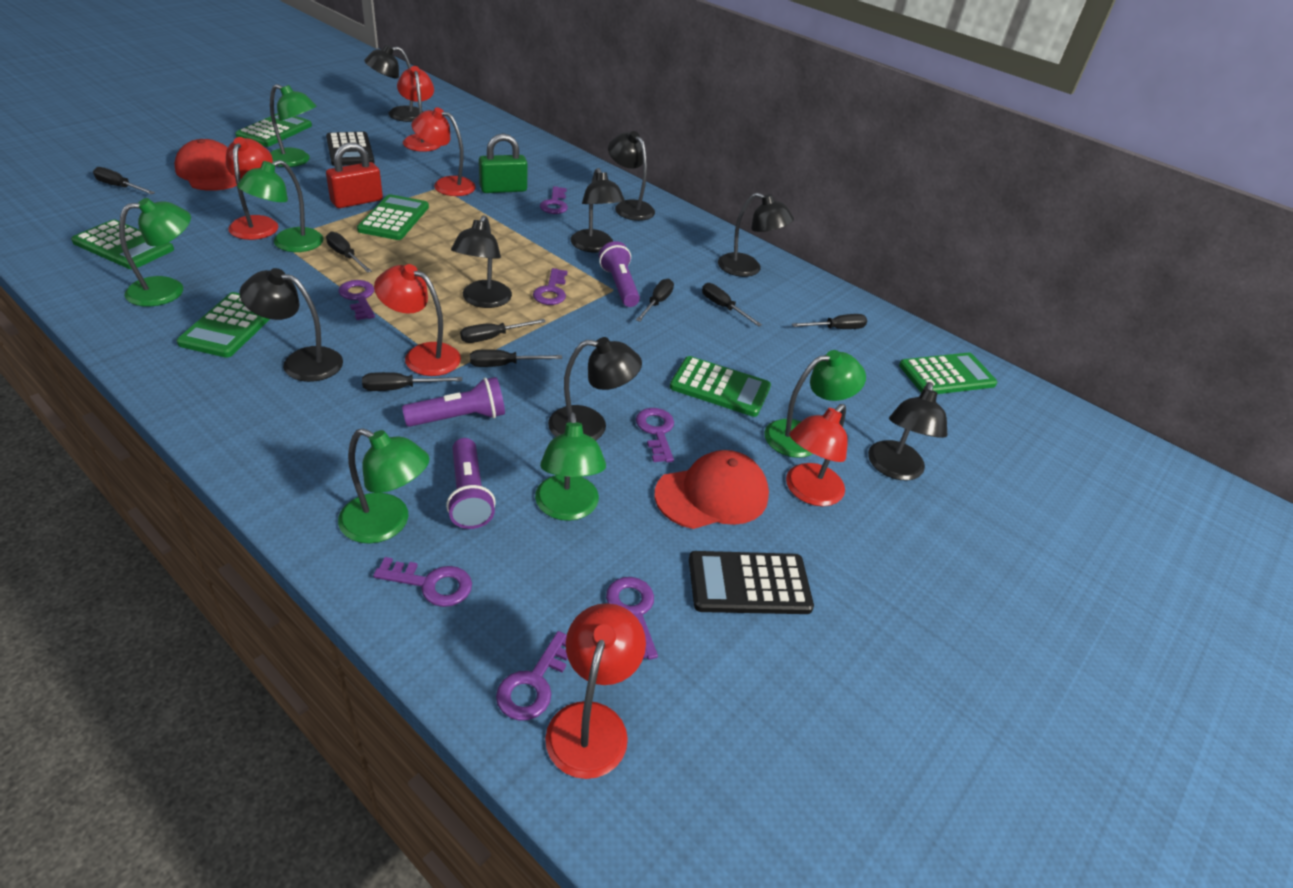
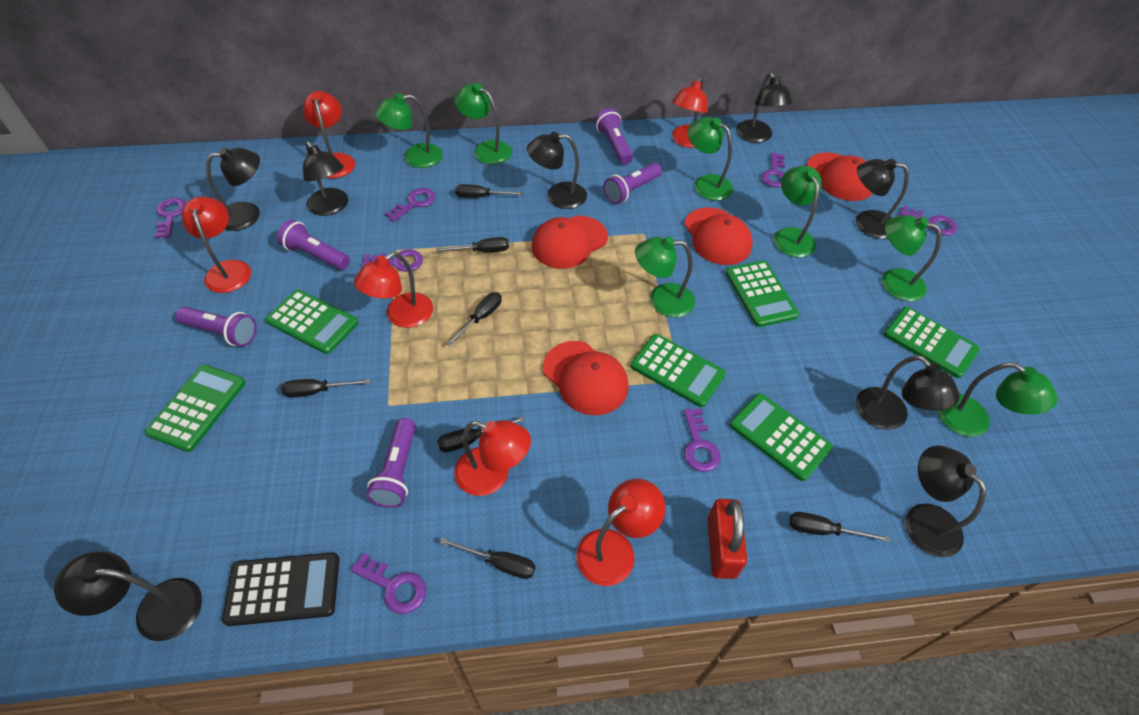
black calculator: [326,132,375,166] [689,551,814,614] = 2 -> [222,552,340,626] = 1
black screwdriver: [93,167,155,194] [326,232,372,273] [362,372,462,391] [460,319,546,343] [470,349,562,367] [636,279,674,322] [702,283,762,326] [792,314,867,329] = 8 -> [281,379,370,398] [436,237,509,252] [437,416,525,452] [440,538,535,579] [446,292,502,346] [455,184,524,198] [789,512,889,542] = 7
green lamp: [119,198,191,307] [237,160,323,252] [270,84,317,167] [338,428,430,544] [535,412,606,521] [764,350,866,458] = 6 -> [375,93,443,168] [454,83,512,165] [635,237,695,317] [688,117,733,201] [774,166,822,257] [882,215,941,301] [937,362,1058,437] = 7
green padlock: [479,134,528,193] = 1 -> none = 0
purple flashlight: [402,377,505,427] [446,438,496,529] [599,241,640,307] = 3 -> [176,307,257,346] [277,219,350,270] [366,418,416,508] [595,108,633,164] [603,163,662,204] = 5
red cap: [174,139,237,191] [654,450,769,529] = 2 -> [532,216,608,269] [543,341,629,415] [684,207,753,265] [806,152,873,201] = 4

